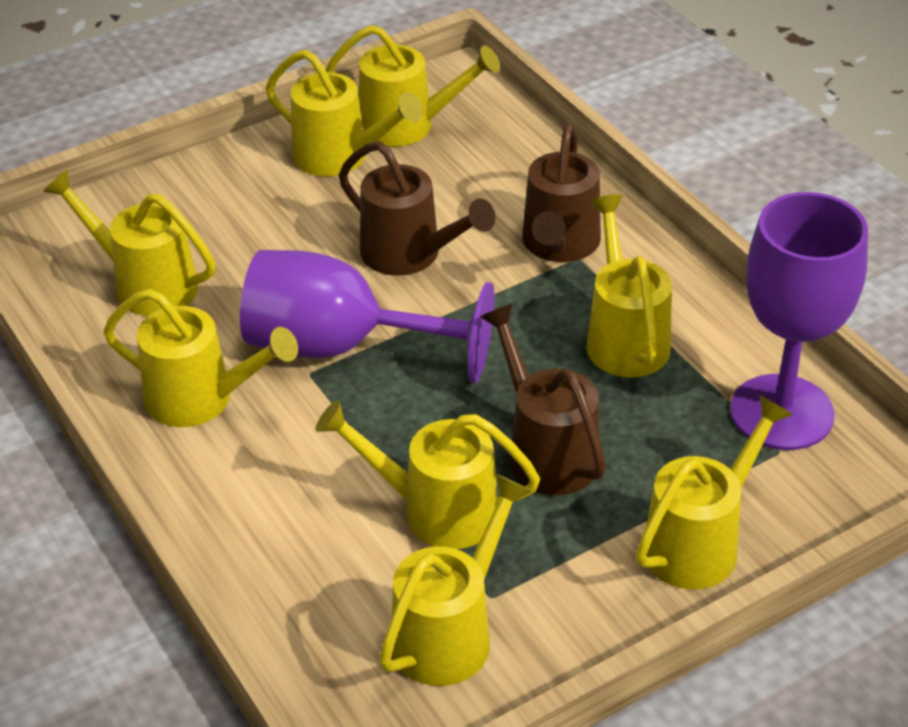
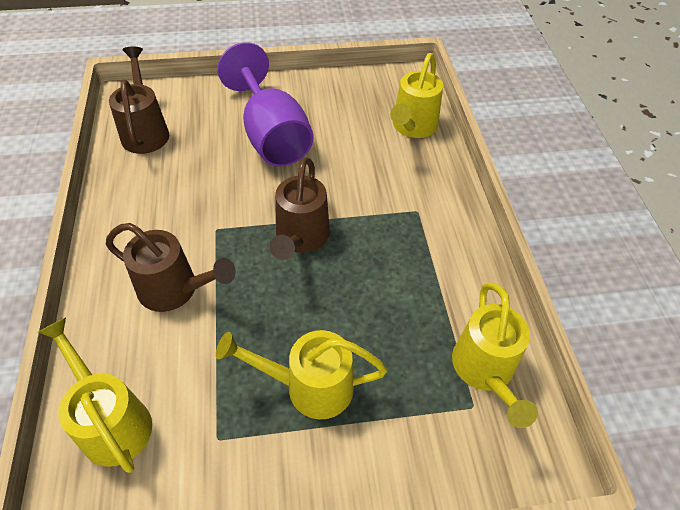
purple goblet: [240,250,495,383] [730,192,868,450] = 2 -> [217,42,314,166] = 1
yellow watering can: [43,169,215,316] [103,289,298,427] [265,50,423,177] [315,400,540,549] [326,25,500,147] [379,474,532,686] [586,195,672,378] [636,395,793,590] = 8 -> [38,317,152,473] [216,330,387,419] [390,53,443,138] [452,282,538,428] = 4

